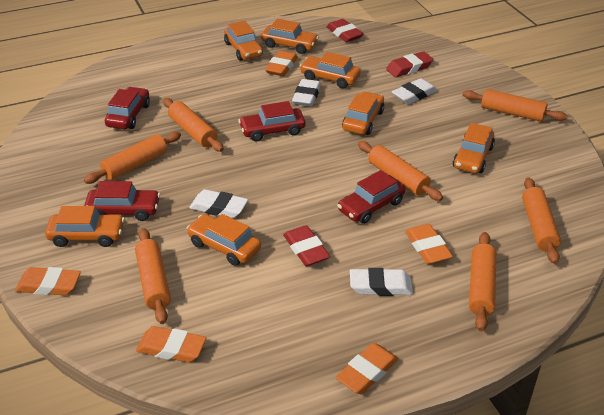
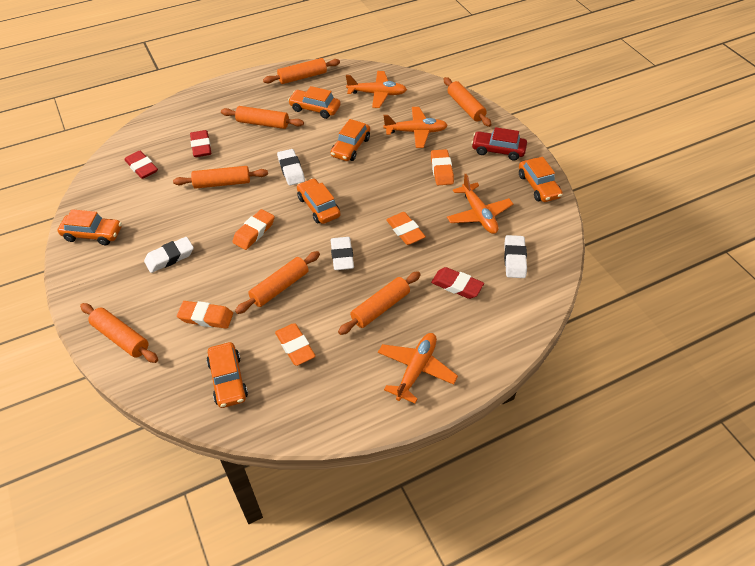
orange car: [45,206,125,247] [187,214,261,266] [224,21,263,61] [261,19,319,54] [299,52,361,88] [342,92,384,135] [453,123,495,173] = 7 -> [58,209,122,245] [207,342,248,408] [288,86,340,119] [297,178,341,224] [331,119,370,161] [519,157,563,202] = 6
orange plane: none = 0 -> [346,71,407,108] [378,333,458,403] [383,107,448,148] [447,174,513,234] = 4
red car: [84,181,160,221] [105,87,150,129] [238,101,305,141] [337,170,405,224] = 4 -> [471,127,527,161] = 1

